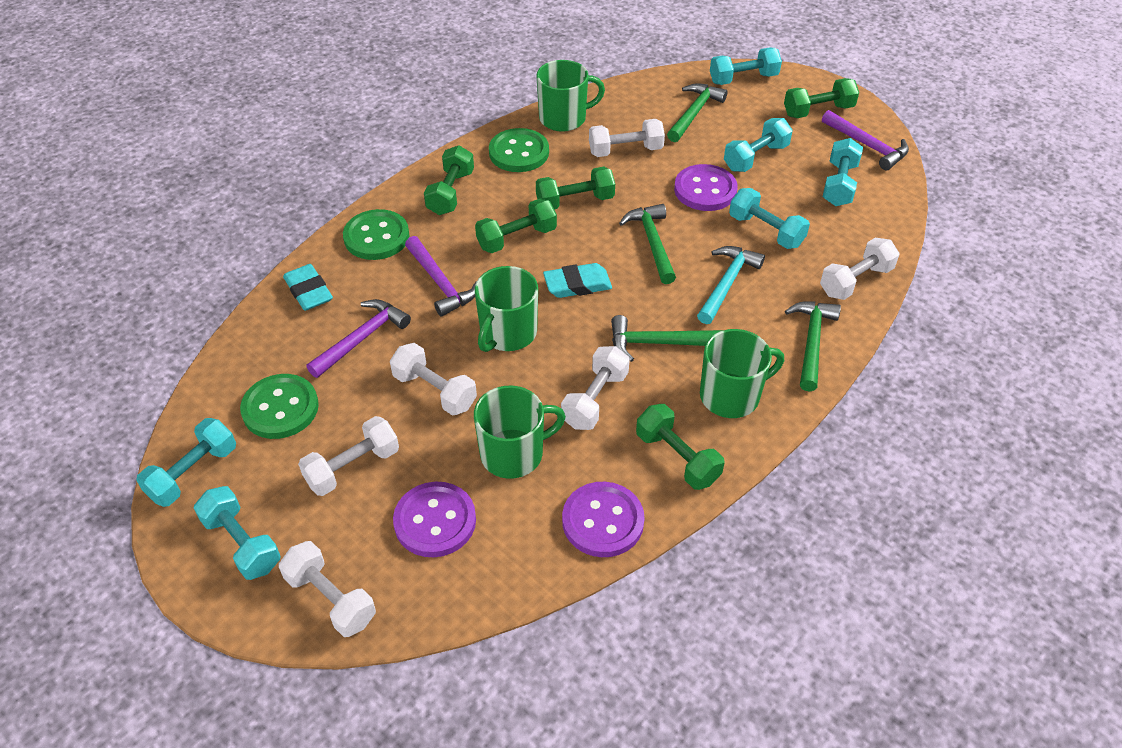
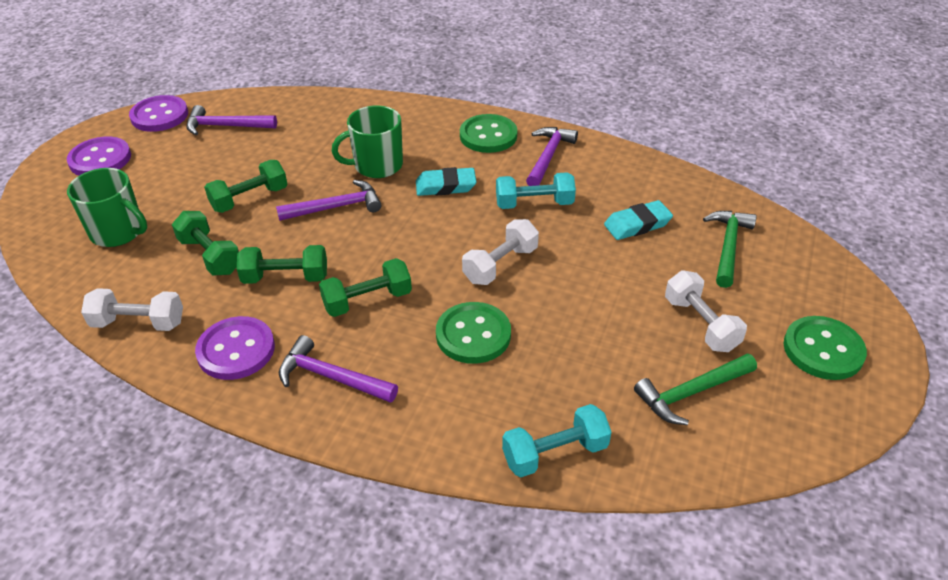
green dumbbell: [424,145,474,215] [475,198,557,253] [536,167,615,209] [636,404,725,490] [784,78,859,118] = 5 -> [172,211,239,275] [204,160,288,213] [237,245,327,284] [319,258,412,317] = 4
green hammer: [611,315,723,362] [619,204,676,284] [667,83,728,142] [785,301,841,392] = 4 -> [634,354,757,425] [703,211,757,288] = 2
green mug: [474,386,566,479] [475,266,538,352] [536,60,605,132] [700,329,784,418] = 4 -> [67,168,147,247] [332,106,403,178] = 2
purple hammer: [307,299,411,378] [405,236,476,317] [822,110,909,170] = 3 -> [186,105,277,135] [276,180,381,221] [279,335,398,403] [526,127,578,186] = 4
turquoise dumbbell: [136,418,236,507] [194,486,281,580] [710,48,782,85] [724,118,793,172] [729,188,810,249] [823,138,863,206] = 6 -> [496,172,576,209] [502,404,611,477] = 2
turquoise hammer: [697,246,765,324] = 1 -> none = 0
white dumbbell: [279,541,376,637] [298,416,399,496] [390,343,477,416] [561,346,630,430] [589,119,665,157] [820,238,900,300] = 6 -> [81,288,183,331] [462,219,539,285] [665,270,747,352] = 3

